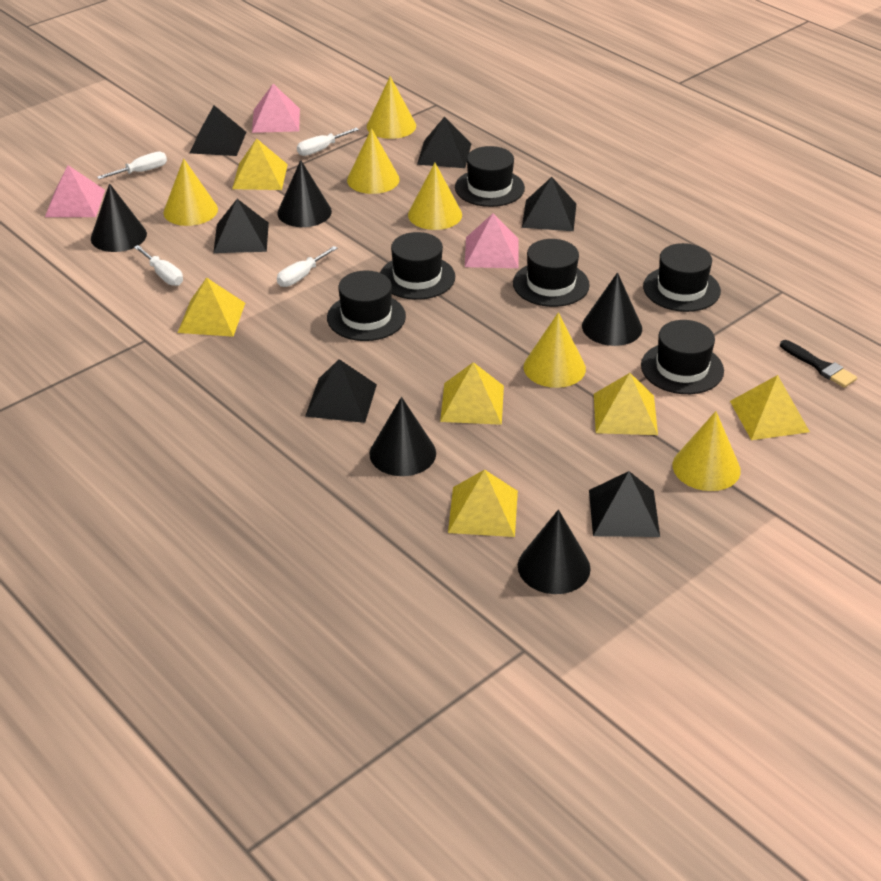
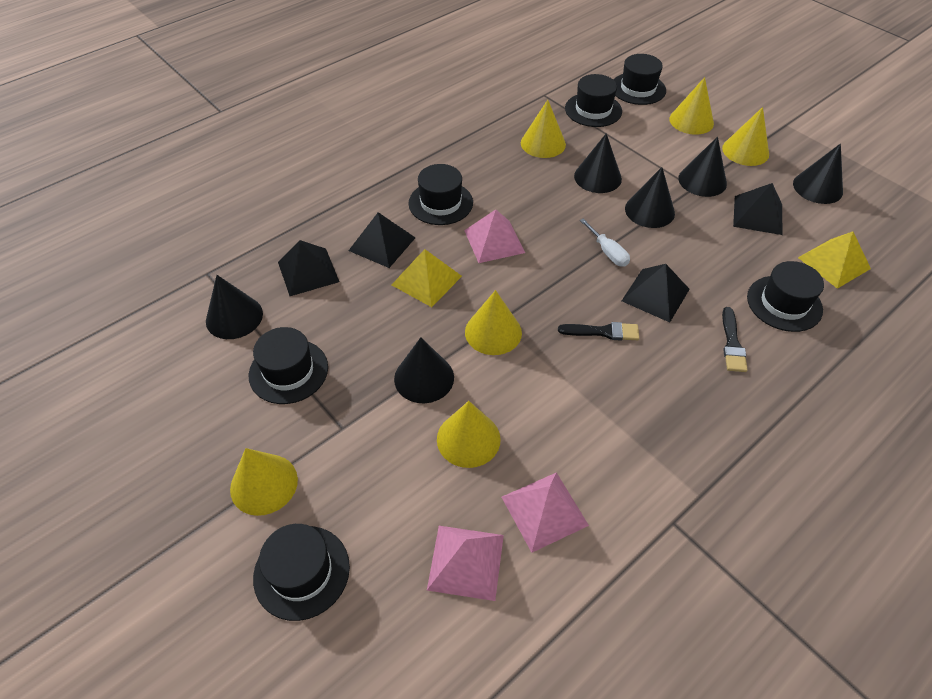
black brush: [780,340,857,388] = 1 -> [558,322,639,340] [722,307,748,372] = 2
black cone: [91,183,147,252] [277,160,332,227] [369,397,436,476] [518,510,591,594] [582,272,642,346] = 5 -> [206,275,263,339] [394,337,454,403] [574,133,622,193] [625,167,675,228] [678,137,727,197] [793,144,843,204] = 6
black pyramid: [190,106,246,156] [213,199,269,253] [305,359,377,423] [417,117,471,168] [522,177,576,231] [589,471,660,537] = 6 -> [278,240,339,296] [348,212,415,268] [622,264,690,322] [733,183,783,235] = 4
white screwdriver: [97,151,167,179] [134,245,183,286] [277,246,338,287] [297,128,359,156] = 4 -> [580,218,630,267] = 1
yellow pyramid: [178,277,245,337] [232,139,288,190] [440,362,504,425] [448,469,518,537] [594,373,658,435] [730,375,810,440] = 6 -> [392,249,462,307] [798,231,871,289] = 2

